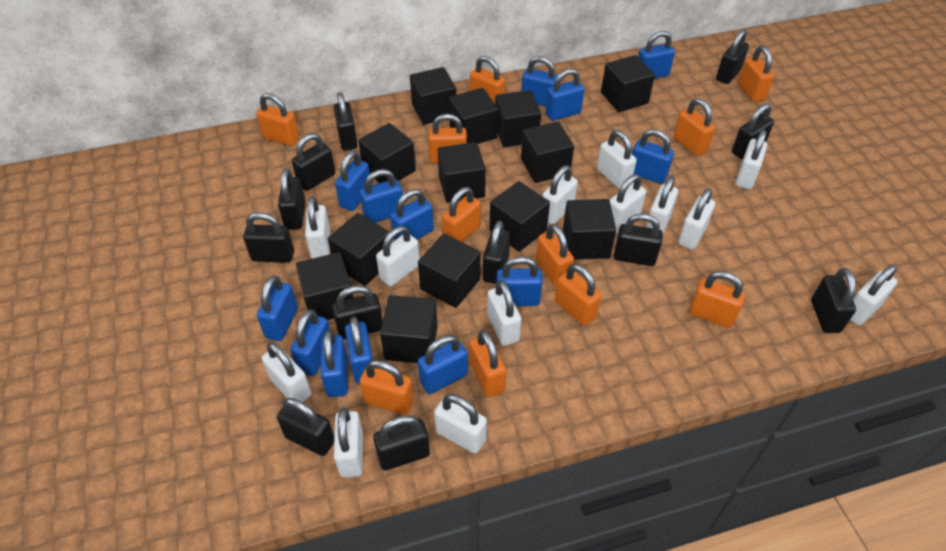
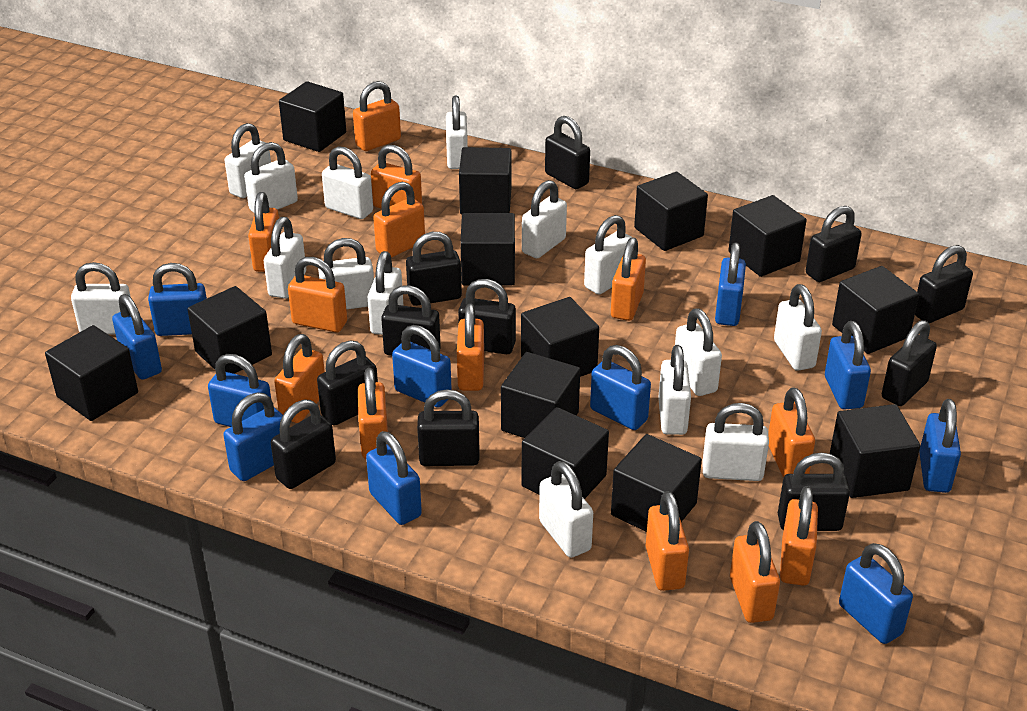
black padlock: [243,212,294,263] [277,398,334,456] [278,168,306,230] [292,133,335,191] [332,285,383,340] [334,92,358,151] [373,415,430,471] [483,220,510,284] [614,214,663,266] [716,29,749,84] [732,104,774,159] [811,268,856,333] = 12 -> [271,400,336,489] [317,340,378,426] [381,285,441,356] [406,232,462,306] [417,389,479,466] [458,279,516,354] [545,116,590,189] [778,453,850,531] [806,206,862,282] [882,320,937,406] [915,245,973,323] = 11
blue padlock: [257,275,298,341] [290,309,330,376] [320,330,348,397] [335,151,372,211] [345,317,373,384] [360,169,404,223] [390,189,434,240] [418,335,468,394] [496,256,543,306] [521,56,558,107] [545,69,584,121] [632,129,674,184] [638,31,675,79] = 13 -> [112,294,162,380] [148,263,207,336] [208,354,271,427] [224,393,283,481] [366,431,422,525] [392,325,452,408] [590,345,651,430] [715,242,746,326] [825,321,871,409] [839,543,913,644] [919,399,961,493] = 11
orange padlock: [256,93,299,146] [360,360,414,415] [428,114,467,163] [442,187,481,242] [469,330,506,397] [470,56,505,103] [536,224,574,287] [555,264,602,326] [674,98,716,156] [689,271,745,328] [738,46,774,102] = 11 -> [248,192,281,272] [274,334,325,423] [288,257,347,332] [353,81,401,151] [358,368,388,459] [371,145,422,209] [373,182,425,258] [457,304,484,391] [611,237,646,321] [646,491,689,591] [730,521,780,623] [768,387,815,478] [780,486,818,586] = 13
white padlock: [262,342,311,402] [305,197,330,259] [334,408,363,478] [376,226,420,287] [434,394,487,454] [487,280,521,346] [542,165,578,224] [597,130,637,189] [610,174,646,233] [646,176,678,234] [678,188,715,250] [735,130,767,189] [850,265,897,325] = 13 -> [71,262,131,334] [225,123,271,198] [244,142,298,213] [264,217,306,299] [318,238,374,309] [322,146,373,219] [367,251,403,335] [446,95,468,169] [522,180,567,258] [539,461,593,558] [584,215,631,294] [658,345,691,435] [675,308,722,396] [702,403,769,481] [774,284,822,371] = 15

